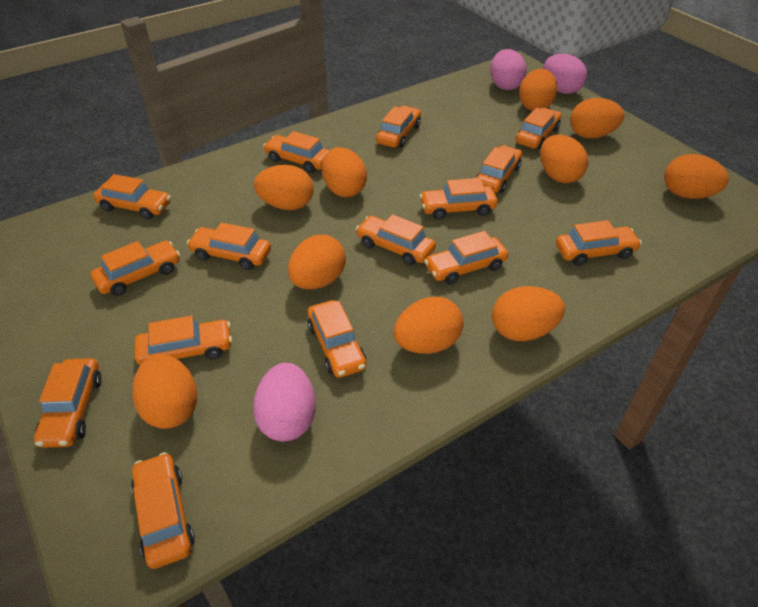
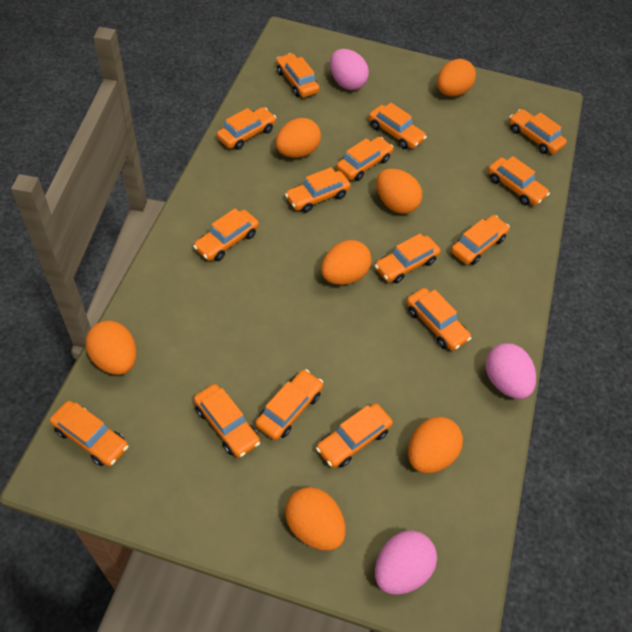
orange egg: [132,354,197,429] [254,165,313,210] [288,235,346,289] [322,147,367,197] [394,297,464,354] [492,286,565,341] [519,69,557,111] [540,134,588,183] [570,98,625,139] [664,154,729,199] = 10 -> [85,321,137,375] [275,118,321,158] [285,487,346,551] [321,240,371,285] [376,169,422,214] [408,417,463,473] [437,59,476,96] = 7

